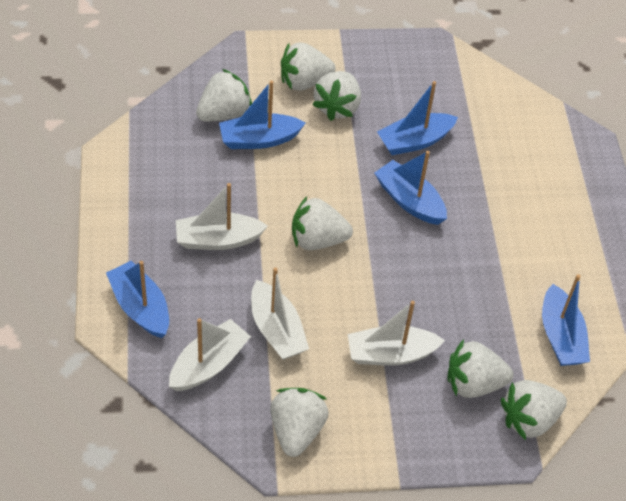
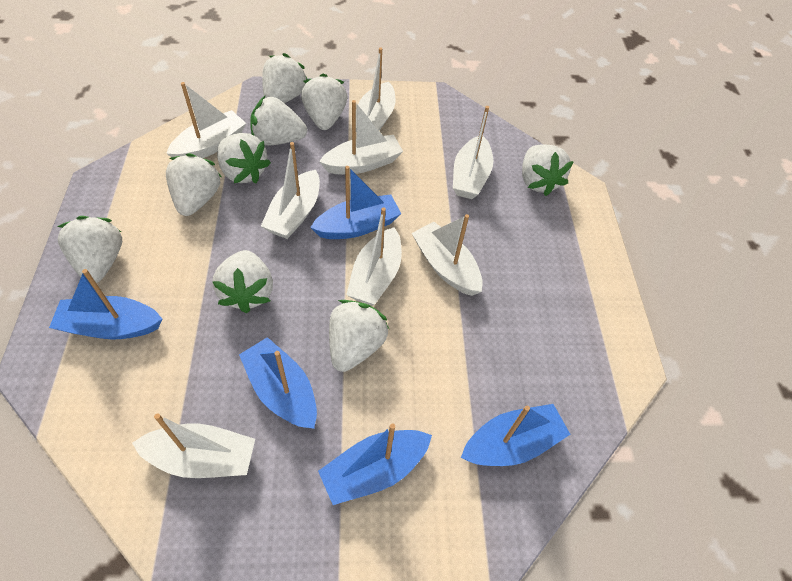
white boat: [169,318,251,391] [176,183,268,250] [251,267,309,360] [348,301,445,366] = 4 -> [132,413,255,478] [166,82,246,158] [261,142,320,239] [319,100,403,174] [346,207,402,306] [356,48,396,132] [412,214,483,296] [453,106,493,199] = 8
white strawberry: [196,69,252,122] [270,388,329,457] [281,43,335,90] [292,196,353,250] [312,71,361,121] [448,340,514,398] [501,380,567,440] = 7 -> [57,216,122,283] [166,153,221,216] [212,250,273,313] [217,133,271,184] [250,96,307,145] [262,53,307,103] [301,73,347,130] [329,300,389,372] [522,144,574,196] = 9

